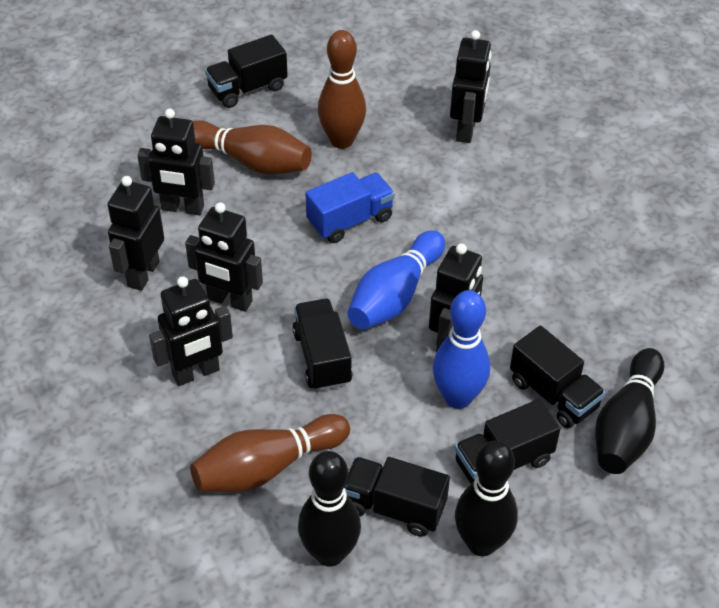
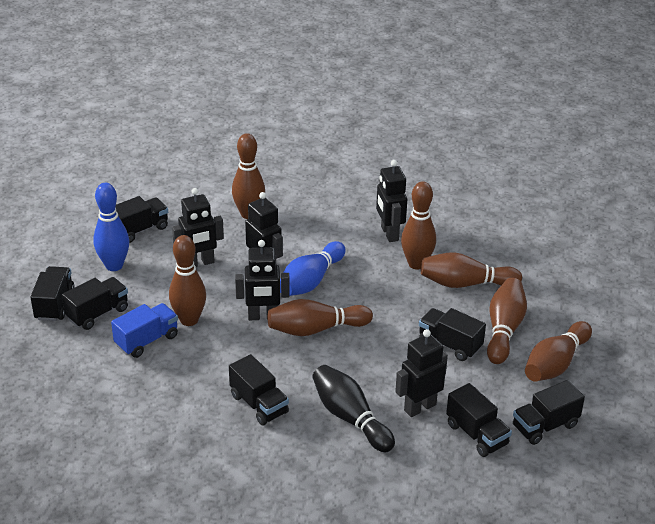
black bowling pin: [298,451,361,567] [455,441,518,556] [595,348,664,474] = 3 -> [312,365,395,452] = 1
black robot: [107,176,164,291] [137,108,215,215] [149,276,233,386] [185,202,263,312] [429,243,483,352] [450,30,492,143] = 6 -> [172,188,224,267] [235,240,290,320] [245,192,283,265] [376,160,407,242] [395,329,448,417] = 5
black truck: [205,35,288,108] [293,299,353,391] [344,457,450,537] [454,399,560,484] [510,326,606,428] = 5 -> [30,266,75,321] [62,277,128,330] [115,196,168,243] [229,354,289,425] [419,308,486,361] [446,383,512,457] [513,380,585,445] = 7
brown bowling pin: [190,414,350,492] [193,120,312,175] [318,30,366,149] = 3 -> [169,235,206,326] [232,133,265,219] [268,299,373,336] [401,181,436,270] [421,252,522,288] [487,278,527,364] [525,321,592,382] = 7

